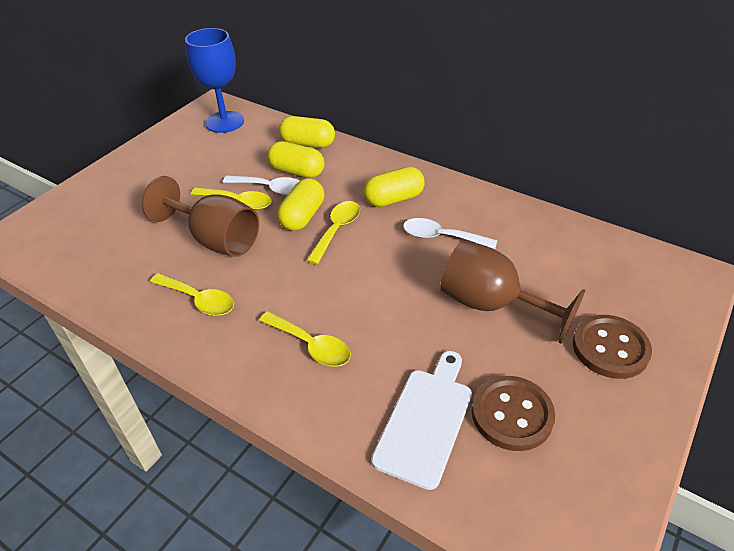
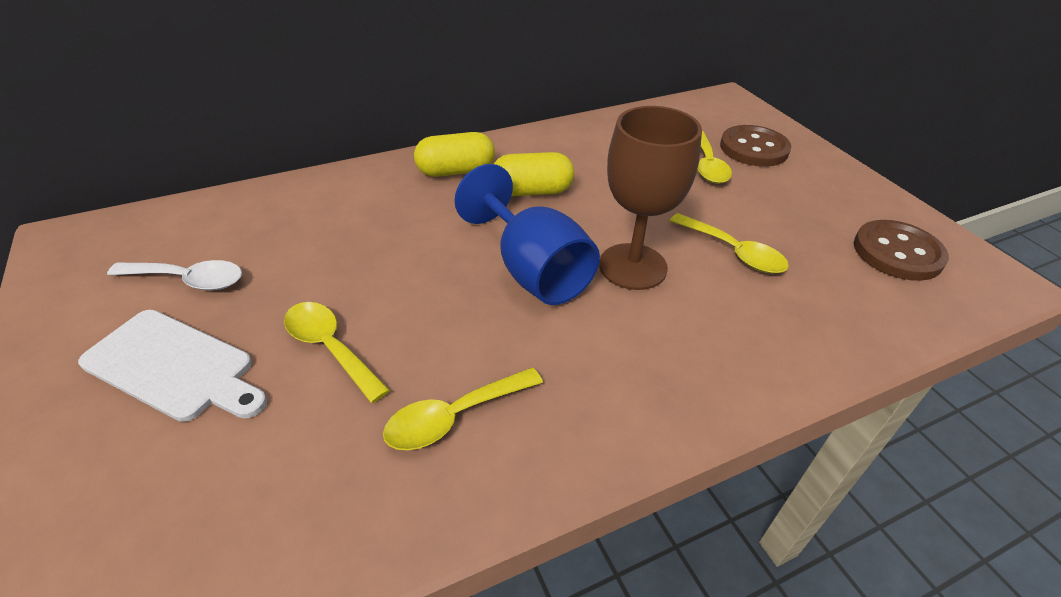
brown goblet: [142,176,259,257] [440,240,585,344] = 2 -> [599,106,702,290] = 1
white spoon: [223,176,299,195] [403,218,497,249] = 2 -> [107,260,242,290] = 1
yellow capsule: [267,141,324,178] [277,178,324,231] [279,116,335,148] [364,167,425,207] = 4 -> [414,132,495,177] [494,152,574,196] = 2

